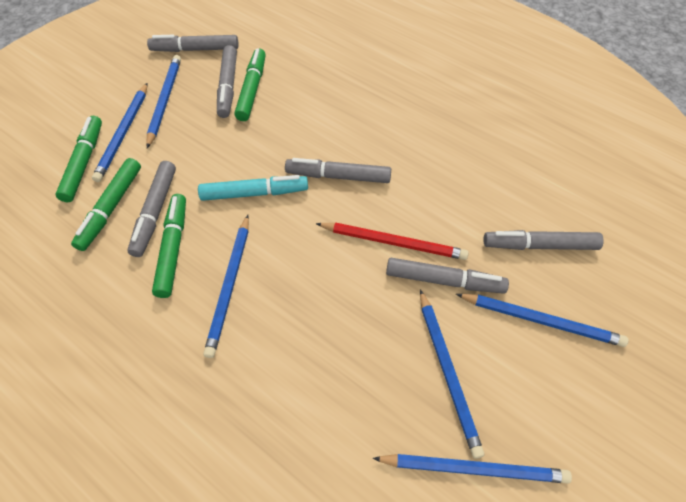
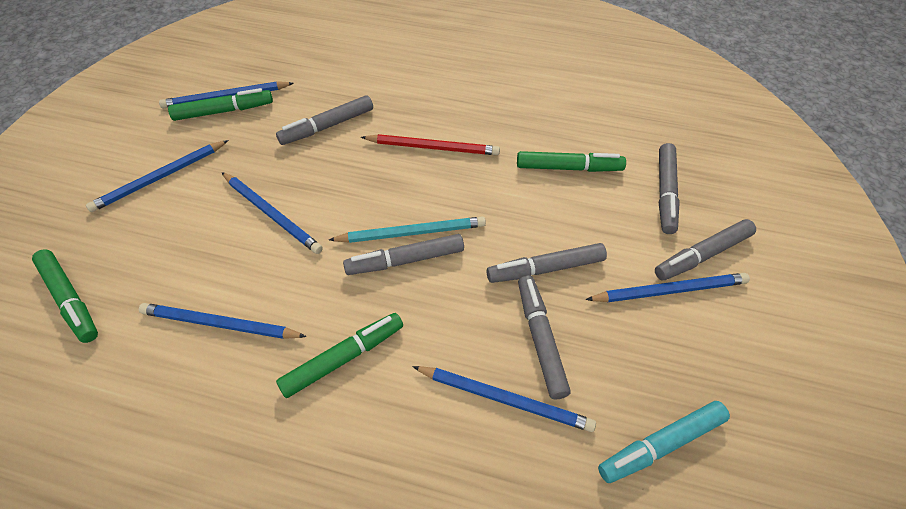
turquoise pencil: none = 0 -> [329,216,486,243] = 1

